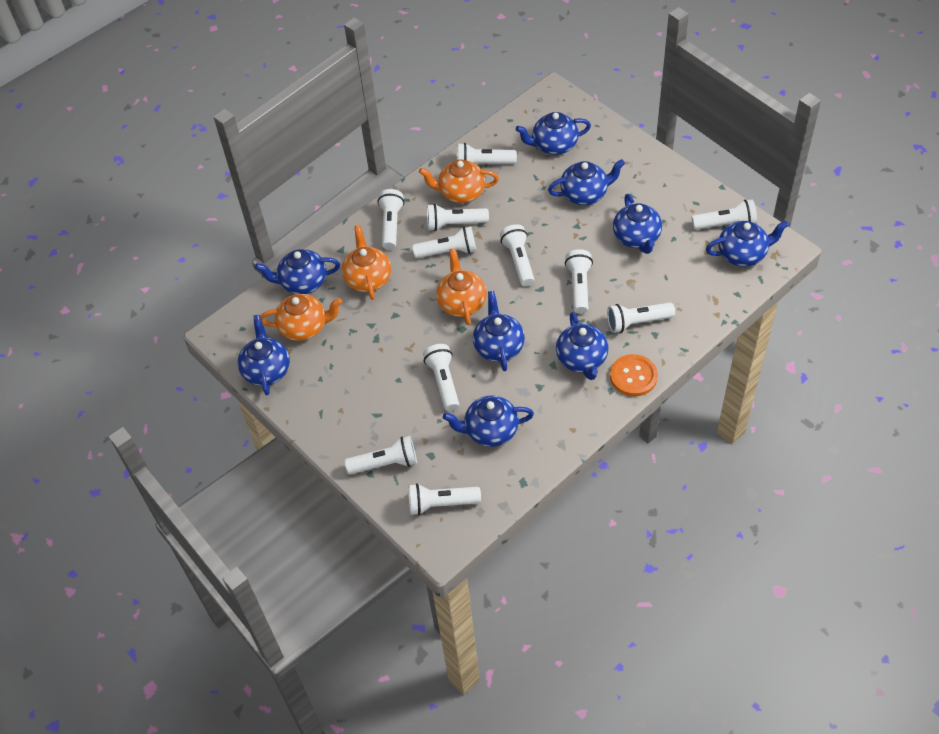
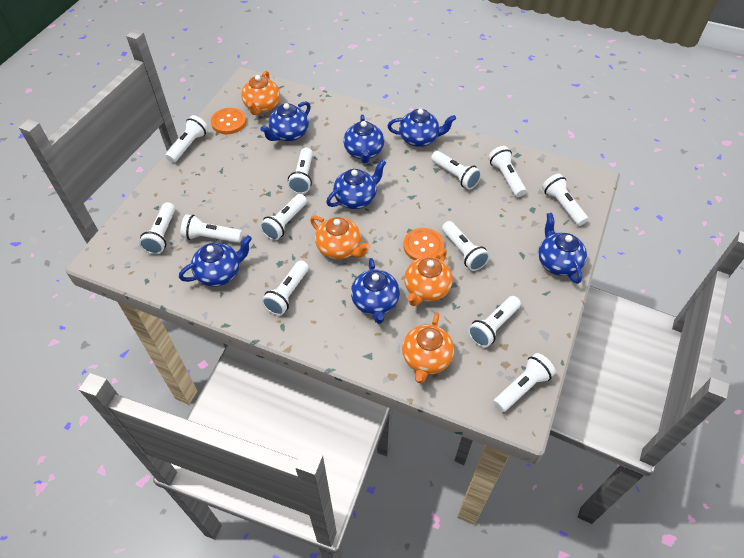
blue teapot: [238,314,290,395] [255,249,340,294] [443,395,534,447] [473,291,525,371] [516,112,591,155] [548,159,625,205] [556,312,609,380] [613,194,662,254] [706,220,789,267] = 9 -> [179,235,252,287] [260,101,311,141] [326,159,386,209] [343,114,384,163] [351,258,400,324] [388,109,456,147] [538,213,587,284] = 7
orange button: [610,354,658,396] = 1 -> [211,108,246,134] [403,228,444,261] = 2
white flashlight: [345,436,417,474] [377,189,404,250] [408,483,481,515] [412,226,476,258] [423,344,459,411] [427,204,489,231] [457,143,517,164] [500,224,534,286] [565,249,593,314] [607,303,675,333] [692,199,757,230] = 11 -> [139,202,175,254] [165,115,208,163] [181,214,242,243] [260,194,307,241] [262,260,309,316] [288,147,313,194] [431,151,481,190] [442,221,490,271] [468,296,521,348] [488,146,526,197] [493,353,556,412] [542,173,588,226] = 12

